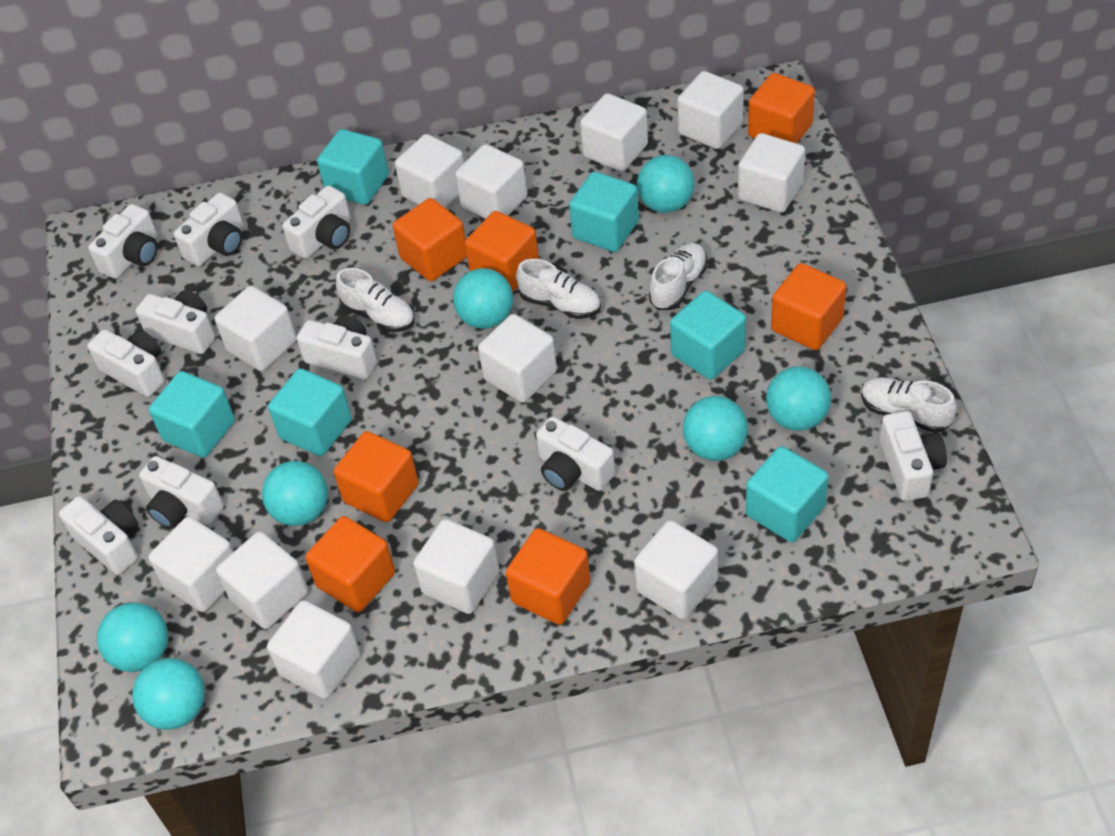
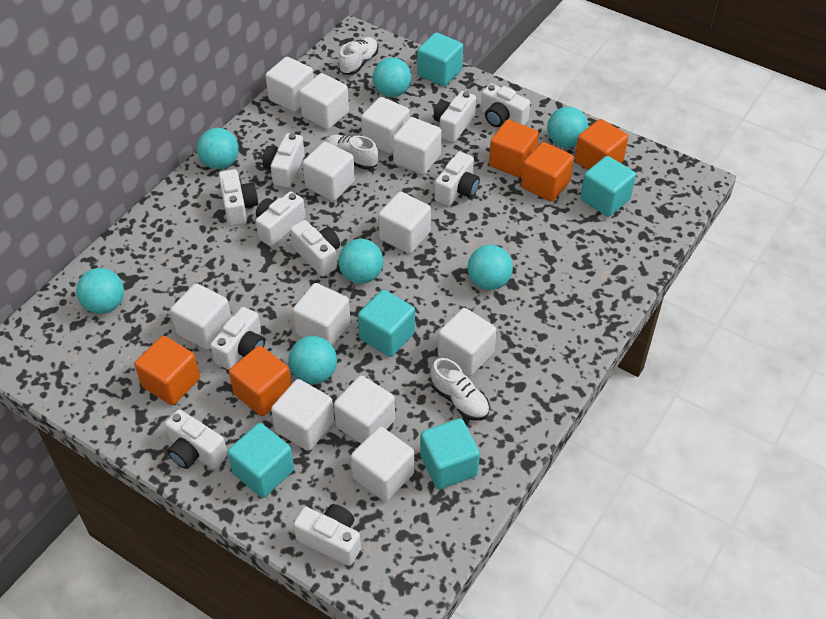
orange cube: [305,516,395,612] [334,431,419,522] [393,198,467,281] [465,211,539,292] [506,528,591,625] [748,73,815,143] [771,263,847,350] = 7 -> [135,336,200,405] [229,346,291,416] [489,120,539,177] [521,142,574,202] [575,119,628,170] = 5
turquoise cube: [149,371,235,458] [268,368,352,456] [317,129,389,205] [569,172,639,252] [670,291,746,380] [746,446,829,542] = 6 -> [227,423,294,498] [358,290,415,357] [417,32,463,86] [420,418,480,489] [580,156,636,217] = 5
white shoe: [336,268,415,332] [516,259,601,319] [649,243,708,310] [861,377,957,433] = 4 -> [325,135,379,170] [338,37,378,75] [431,358,489,421] = 3

